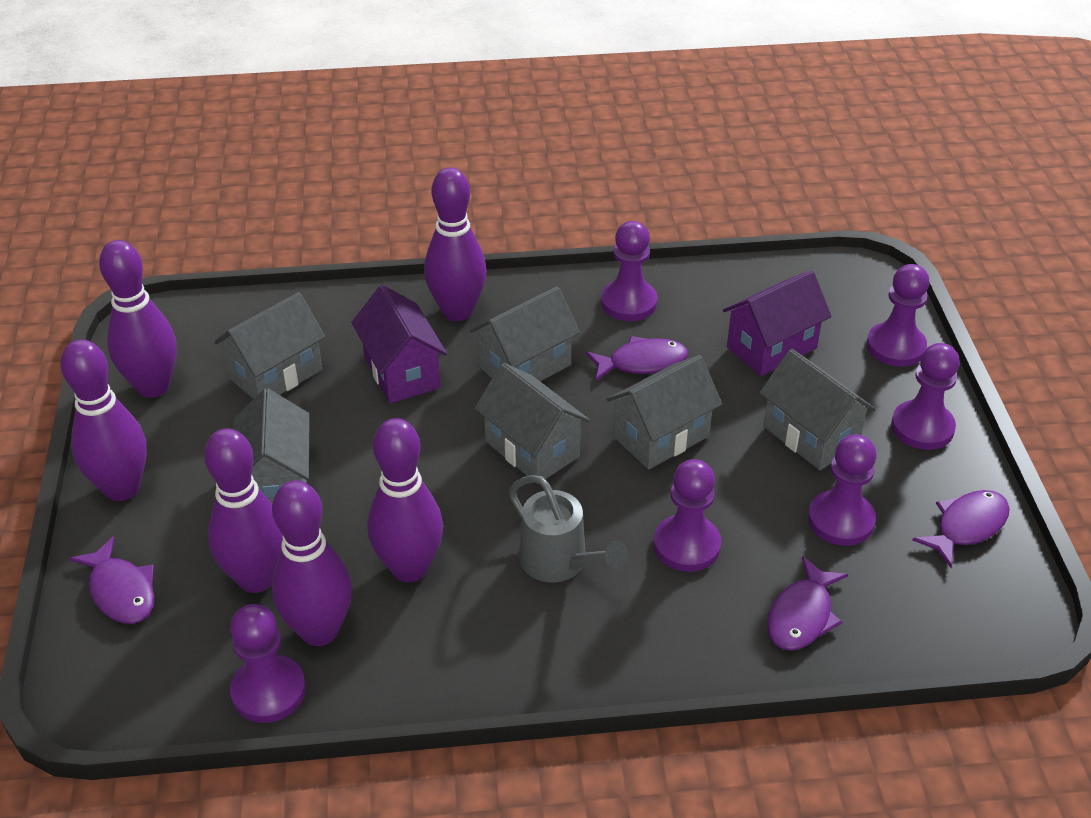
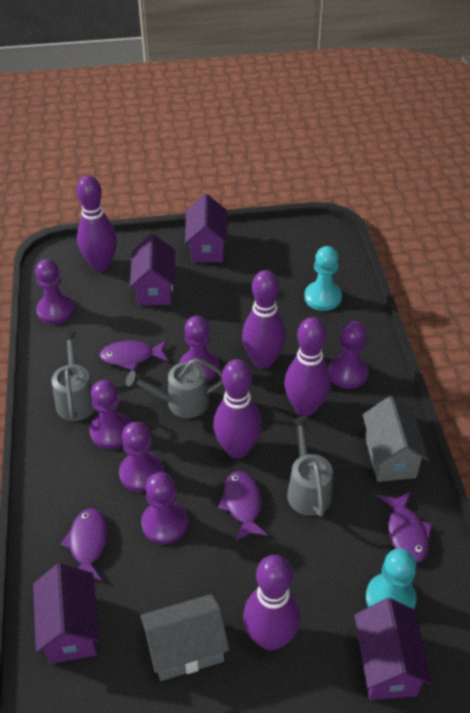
grey house: [214,292,325,399] [233,388,310,503] [470,286,580,381] [475,363,590,484] [606,355,722,469] [759,349,876,470] = 6 -> [141,594,229,681] [362,396,429,482] = 2
grey watering can: [509,475,628,583] = 1 -> [52,332,95,421] [126,358,223,418] [287,417,333,517] = 3
purple bowling pin: [61,340,147,501] [99,240,177,398] [204,428,283,593] [272,481,352,646] [367,418,443,582] [424,167,487,321] = 6 -> [77,175,117,271] [213,359,262,458] [242,270,286,369] [243,555,301,651] [284,317,331,416] = 5
purple house: [351,285,447,403] [723,270,832,376] = 2 -> [33,563,99,664] [130,234,175,306] [185,194,228,263] [354,598,432,700] = 4
turquoise pawn: none = 0 -> [304,246,342,311] [366,548,417,609] = 2

